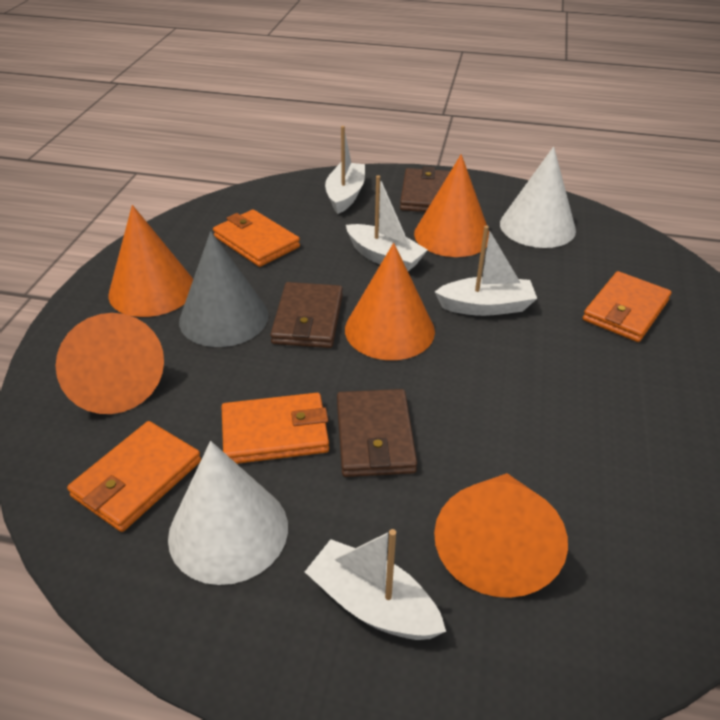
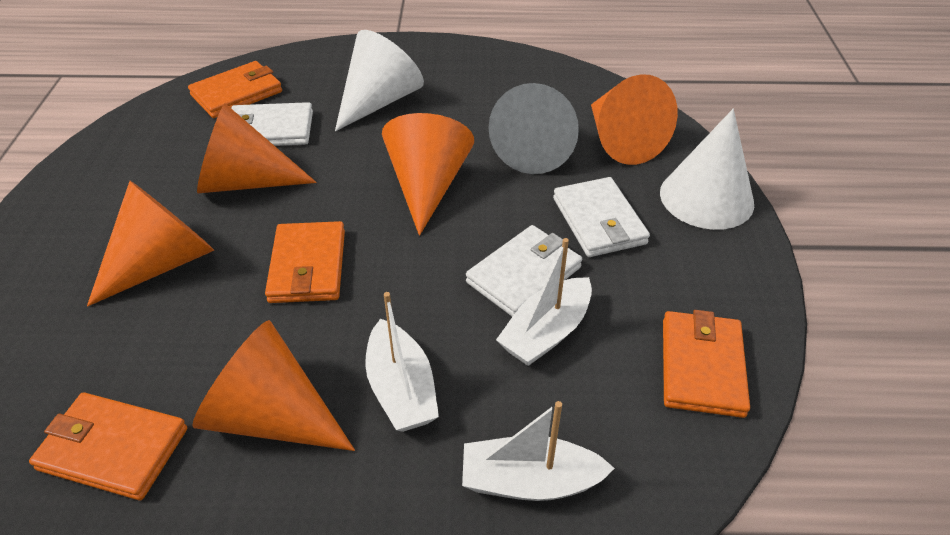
brown wallet: [270,282,343,348] [337,389,417,477] [400,166,450,212] = 3 -> none = 0
white boat: [305,529,446,640] [325,126,365,214] [346,175,427,271] [435,226,537,316] = 4 -> [365,292,439,432] [462,401,615,501] [496,238,592,366] = 3
white wallet: none = 0 -> [231,102,313,146] [466,225,582,317] [553,177,650,257] = 3

